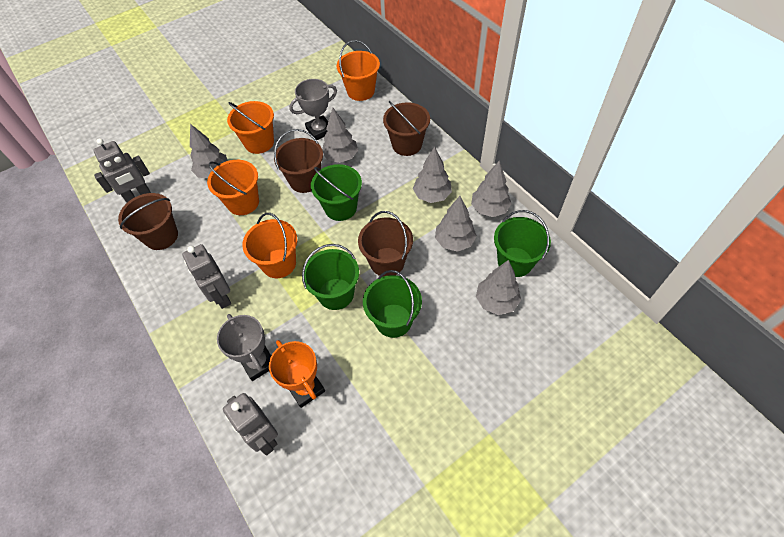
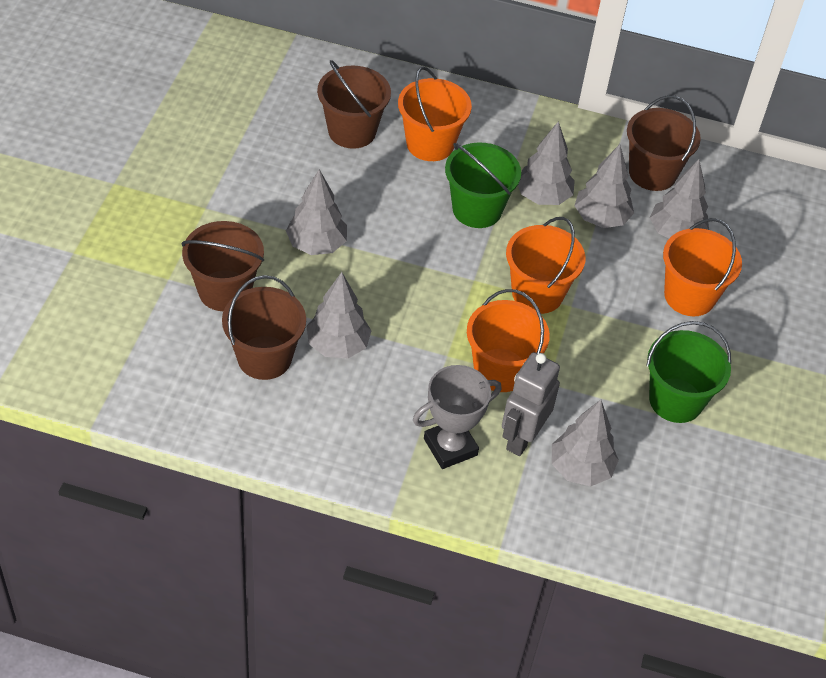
green bucket: [302,244,359,310] [311,164,362,221] [363,270,422,338] [494,210,551,277] = 4 -> [445,143,521,228] [646,321,731,423] = 2
grey robot: [93,138,151,203] [182,244,231,309] [223,393,278,456] = 3 -> [502,352,560,456] = 1
grey trophy: [217,314,271,381] [289,79,337,140] = 2 -> [413,365,502,469] = 1
orange trophy: [269,340,325,408] = 1 -> none = 0

